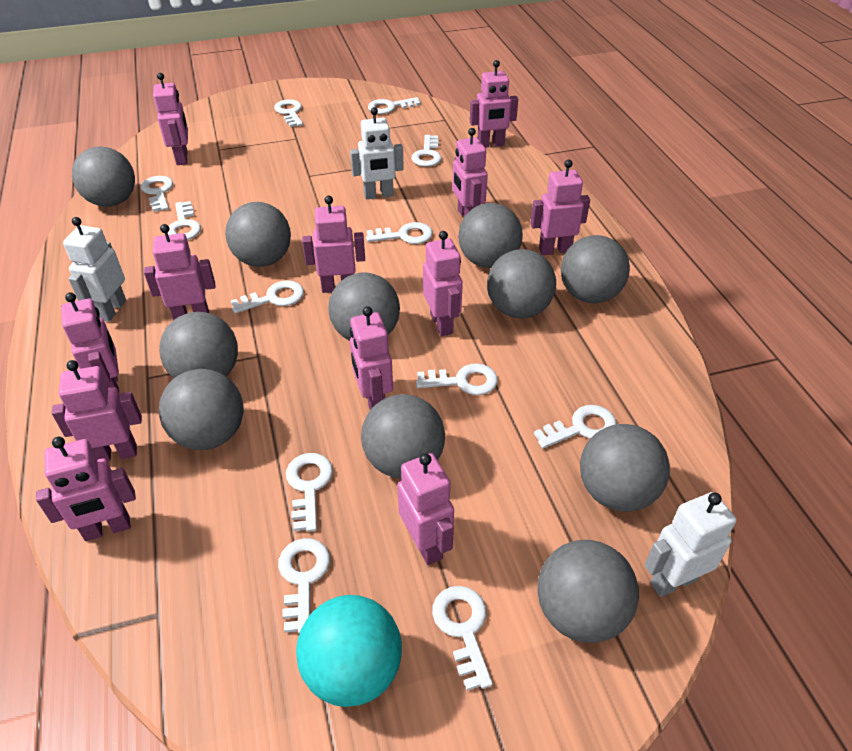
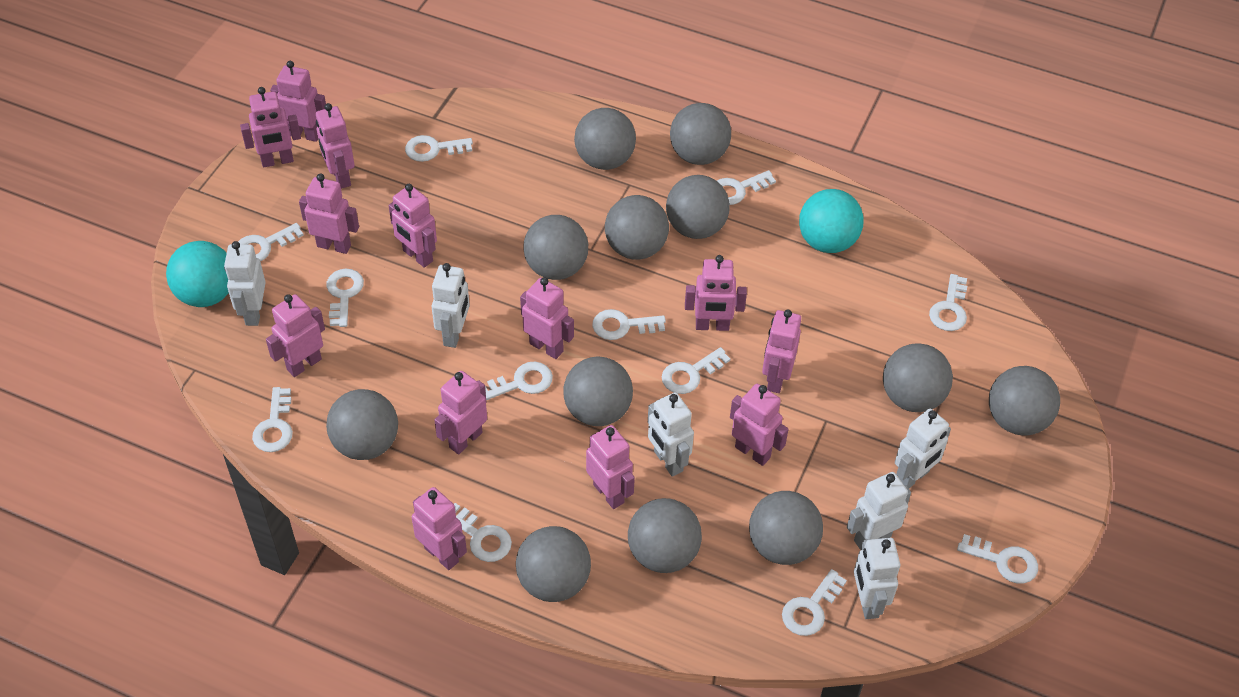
grey ball: [72,147,135,207] [159,312,238,378] [159,369,243,450] [225,202,291,267] [328,272,400,341] [361,394,445,478] [458,203,523,268] [487,249,556,318] [538,540,639,643] [561,235,630,303] [580,424,670,512] = 11 -> [326,389,398,460] [516,526,591,602] [523,215,588,280] [563,357,633,426] [574,108,636,170] [605,195,669,260] [628,498,702,573] [666,175,730,239] [670,103,731,165] [749,491,823,565] [883,343,953,412] [989,366,1060,435] = 12
pink robot: [36,437,136,541] [52,360,142,462] [61,292,120,394] [144,224,215,320] [153,73,188,165] [302,196,365,293] [350,306,393,410] [397,453,454,565] [423,231,463,336] [452,128,488,217] [470,60,518,148] [530,160,590,255] = 12 -> [240,87,301,168] [266,294,325,377] [270,61,326,142] [299,174,359,254] [316,103,355,189] [389,184,437,268] [412,487,467,570] [434,371,487,454] [520,277,574,359] [586,425,635,509] [685,255,747,331] [730,384,789,466] [762,309,801,393] = 13
turquoise ball: [296,595,402,707] = 1 -> [166,241,229,307] [799,189,864,253] = 2
white robot: [63,217,126,322] [350,107,404,200] [645,492,736,597] = 3 -> [224,241,266,326] [432,263,470,348] [648,392,694,477] [847,472,911,550] [854,538,900,619] [895,409,951,488] = 6

